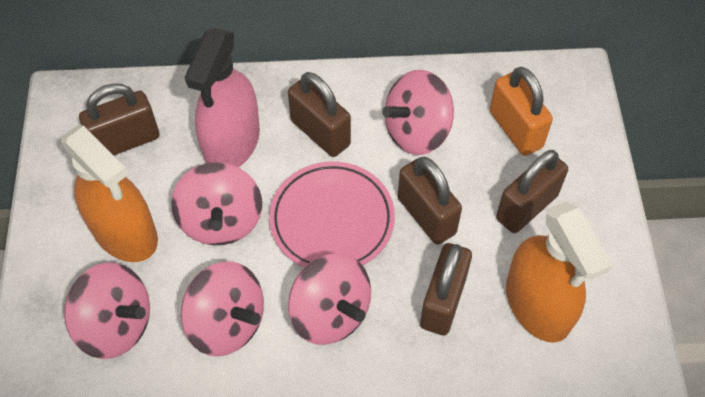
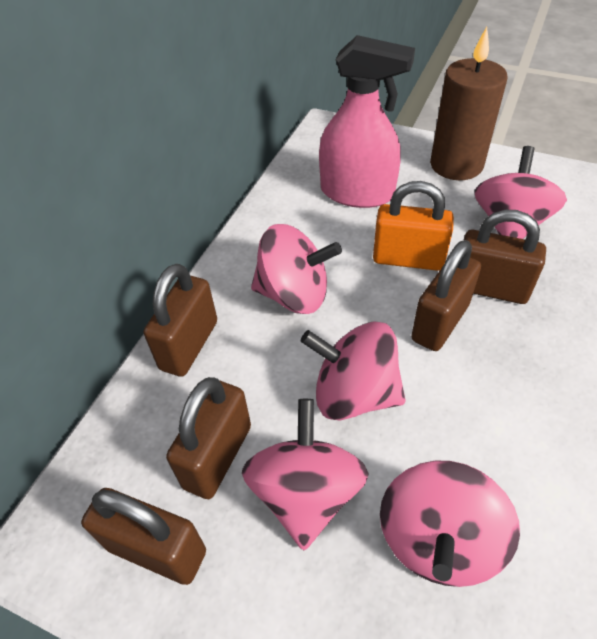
brown candle: none = 0 -> [430,27,507,180] = 1
orange spray bottle: [61,125,158,262] [506,202,612,343] = 2 -> none = 0
pink plate: [269,161,395,267] = 1 -> none = 0

